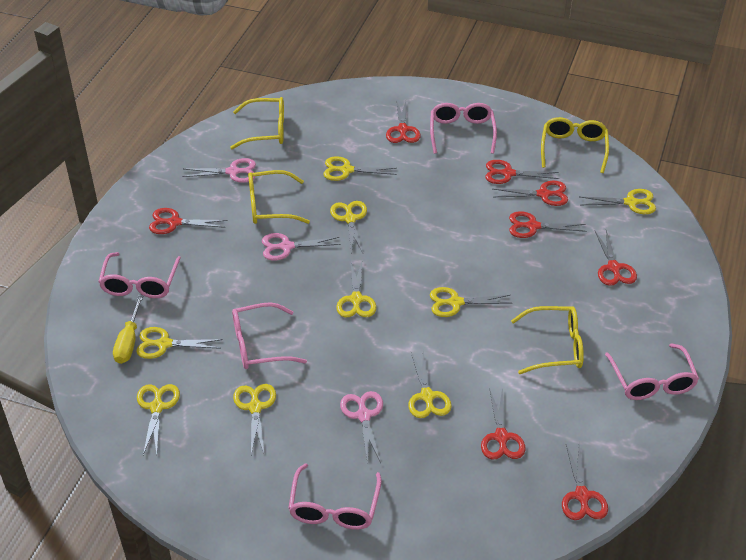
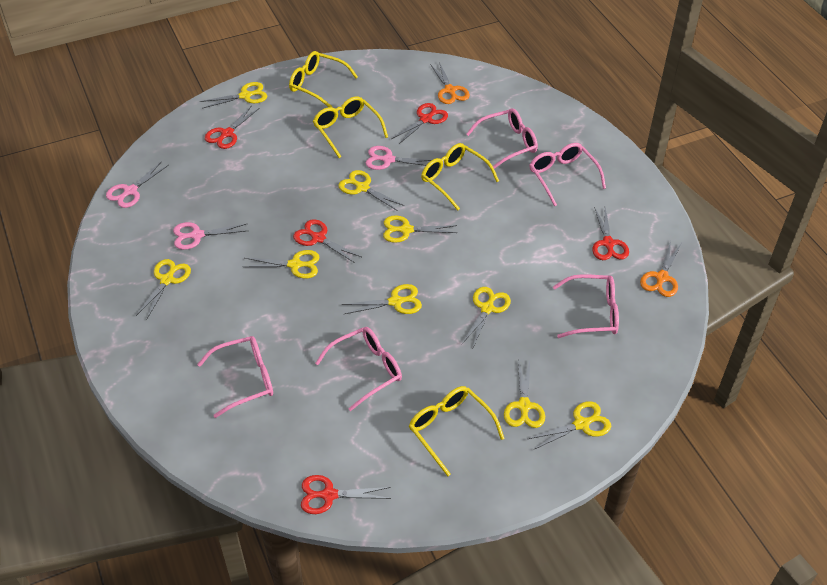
orange scissors: none = 0 -> [430,62,470,104] [640,241,681,297] = 2
red scissors: [149,208,227,234] [386,100,421,143] [481,388,525,460] [485,160,559,184] [493,181,568,206] [509,211,587,238] [562,444,608,520] [595,230,637,286] = 8 -> [205,105,259,149] [293,219,361,263] [301,475,391,514] [391,103,448,144] [592,207,629,260] = 5
yellow screwdriver: [113,295,144,364] = 1 -> none = 0

